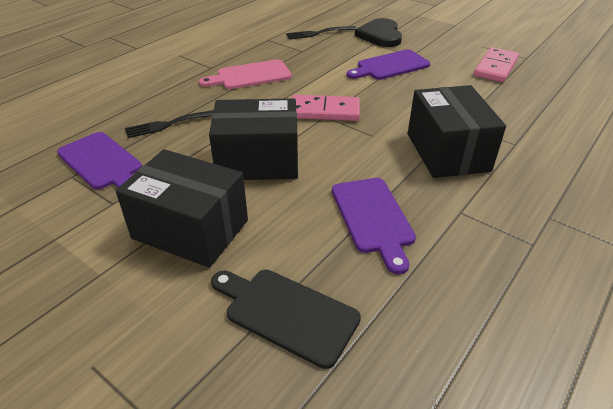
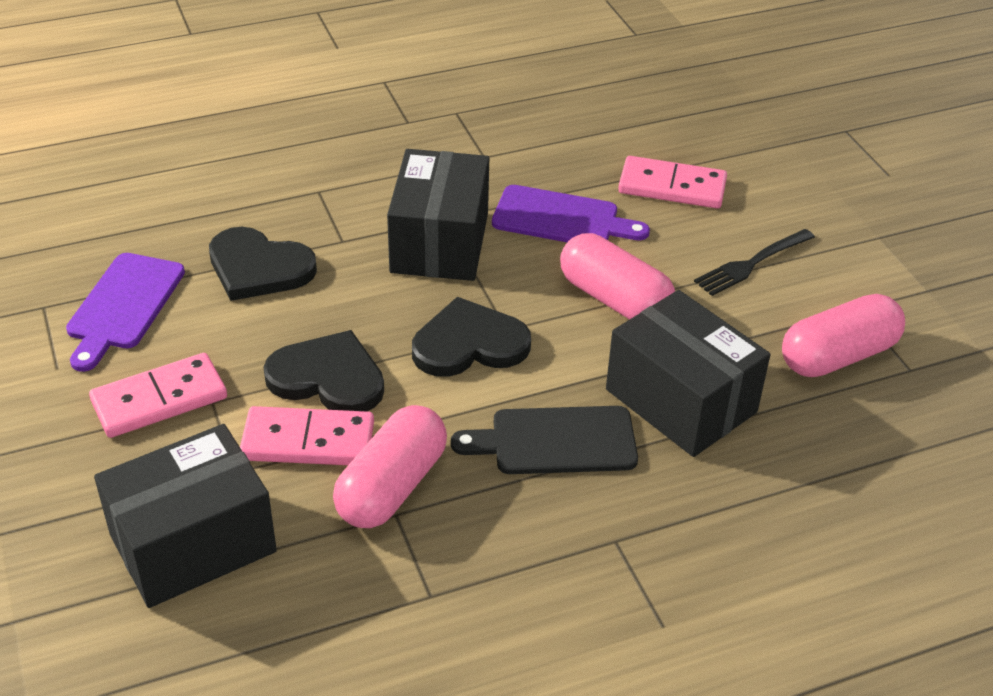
black fork: [125,110,214,138] [286,26,357,40] = 2 -> [694,229,815,296] = 1
black heart: [355,18,402,47] = 1 -> [209,227,317,301] [263,330,384,411] [412,297,531,377] = 3
pink capsule: none = 0 -> [333,405,447,528] [560,233,675,320] [782,294,905,377] = 3
pink cutting board: [199,59,292,89] = 1 -> none = 0
pink domino: [292,95,360,121] [474,47,519,82] = 2 -> [89,353,227,438] [240,406,374,465] [618,156,727,209] = 3
purple cutting board: [57,132,142,190] [332,178,416,274] [347,49,430,80] = 3 -> [66,253,185,372] [492,185,650,242] = 2

